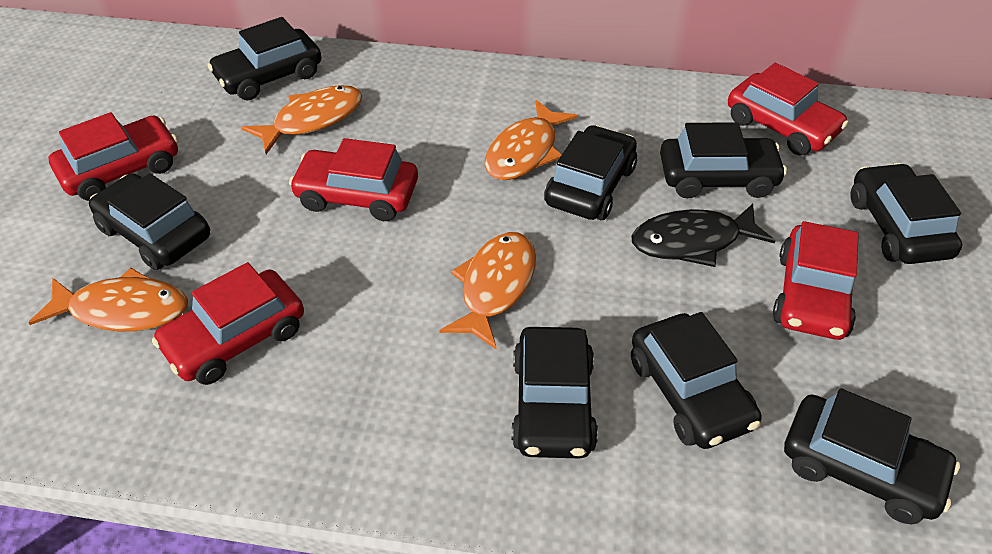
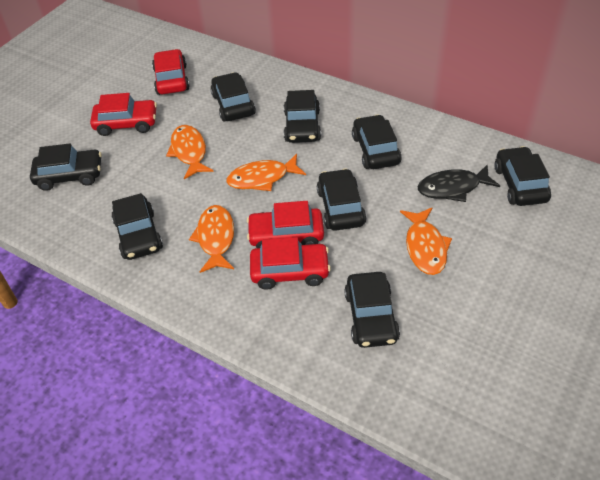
red car: [49,112,178,201] [152,262,304,385] [289,138,418,221] [728,63,848,155] [773,221,859,340] = 5 -> [90,93,157,136] [152,49,190,95] [247,201,324,248] [250,237,331,290] = 4

